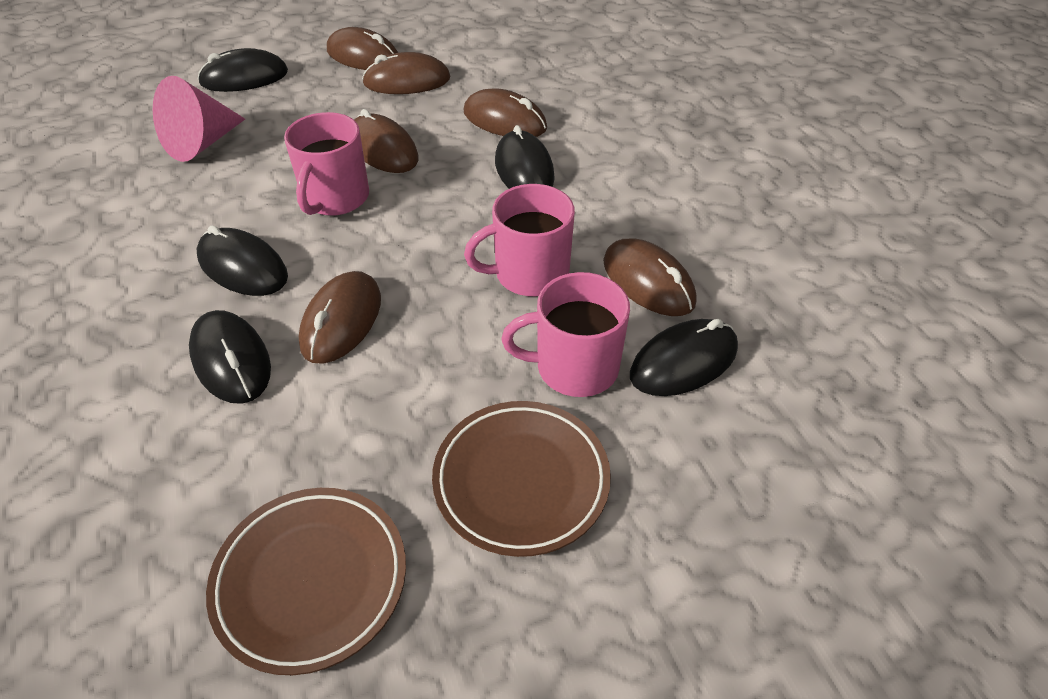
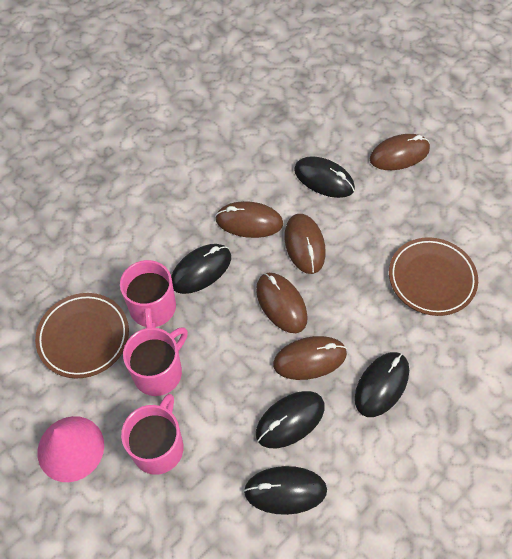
brown mouse: [299,271,381,364] [327,27,398,70] [354,109,419,173] [362,52,450,94] [464,88,547,137] [603,239,697,316] = 6 -> [215,201,283,238] [256,273,308,333] [273,336,347,380] [284,214,326,274] [370,134,430,170] = 5

